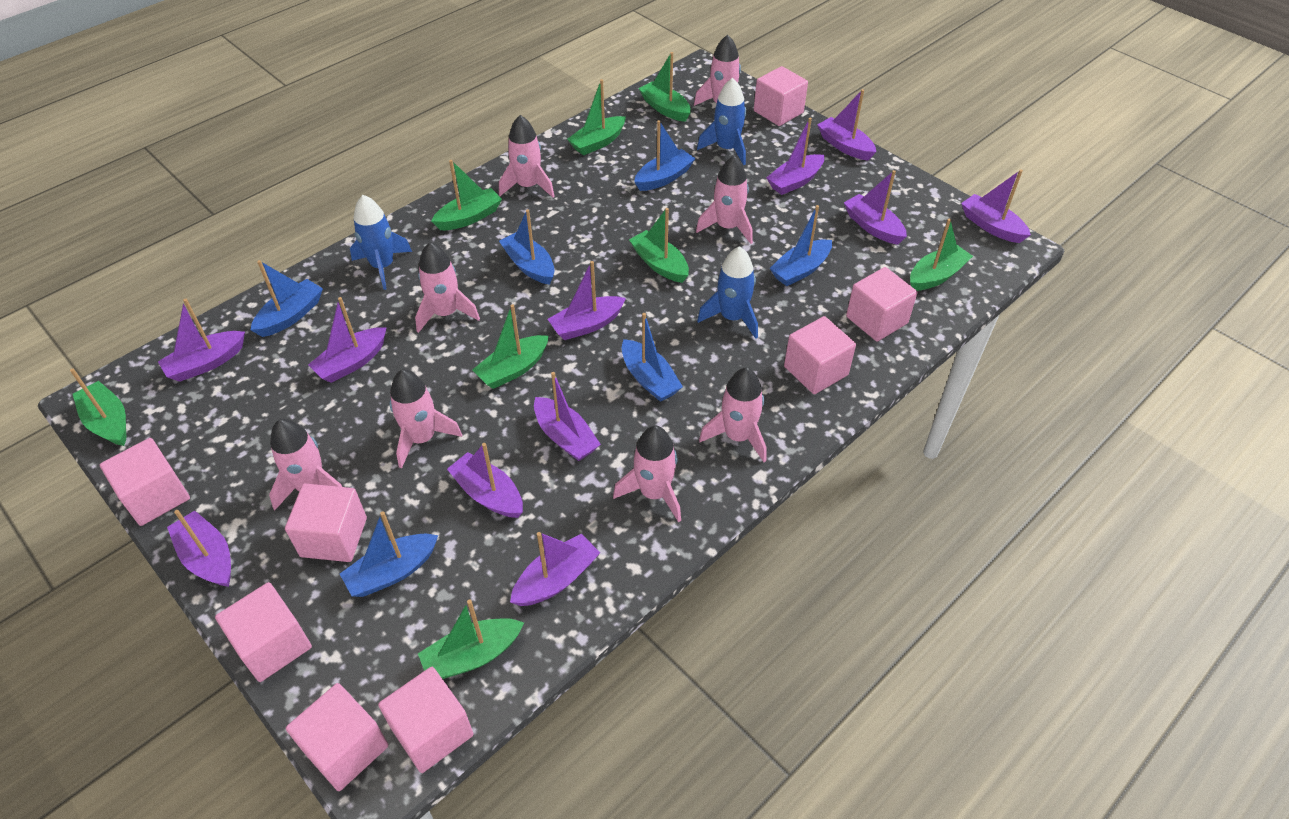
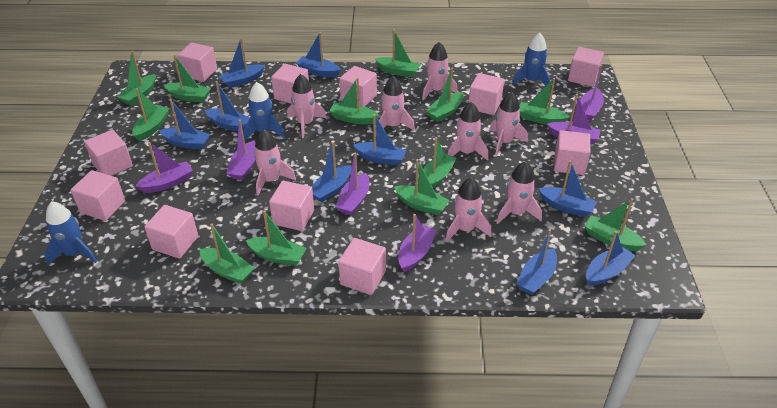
blue boat: [251,260,323,337] [340,511,438,597] [499,209,555,285] [622,313,683,402] [634,120,696,191] [770,205,832,286] = 6 -> [159,99,210,150] [205,81,250,131] [219,38,265,88] [296,32,341,77] [311,142,352,202] [353,114,407,166] [516,229,557,295] [538,161,597,217] [586,231,635,286] = 9
green boat: [70,369,126,446] [418,600,524,679] [431,160,502,230] [472,304,549,389] [567,79,626,156] [629,208,689,283] [638,52,691,122] [910,219,973,291] = 8 -> [117,51,156,106] [132,88,169,141] [164,54,210,103] [200,224,254,284] [246,210,307,266] [329,78,379,124] [375,30,421,77] [394,159,450,215] [423,137,457,188] [426,67,464,122] [520,78,569,125] [584,198,646,251] = 12
pink cube: [100,438,190,526] [215,582,312,682] [285,483,367,562] [286,683,389,791] [378,667,474,773] [754,66,808,126] [784,316,856,394] [846,267,918,342] = 8 -> [71,170,125,221] [84,129,133,176] [144,205,198,259] [177,42,217,82] [269,181,314,231] [271,64,309,104] [339,66,377,106] [339,238,386,295] [469,73,504,115] [554,130,591,175] [568,47,604,87] = 11
purple boat: [158,299,245,382] [167,510,231,587] [308,297,387,383] [447,443,523,518] [510,532,600,606] [534,372,601,461] [548,261,626,340] [766,118,824,195] [817,89,876,161] [844,170,907,245] [961,169,1031,243] = 11 -> [136,142,193,193] [226,119,256,180] [335,152,369,215] [399,214,436,272] [547,94,601,145] [580,65,604,121] = 6

